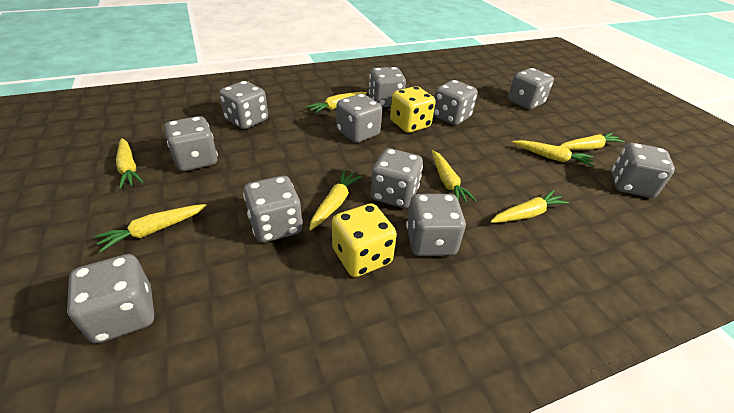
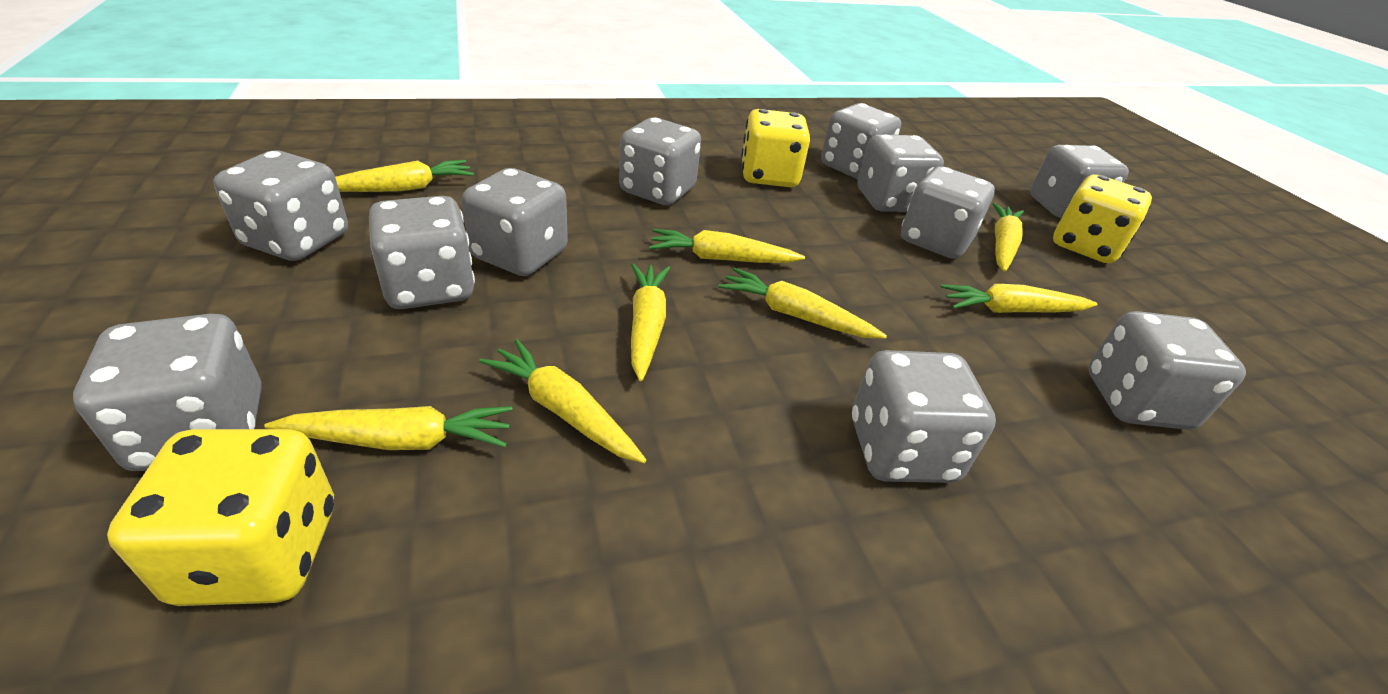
yellow dice: [332,203,397,277] [390,86,436,133] = 2 -> [107,429,334,606] [741,109,810,187] [1053,174,1152,263] = 3

